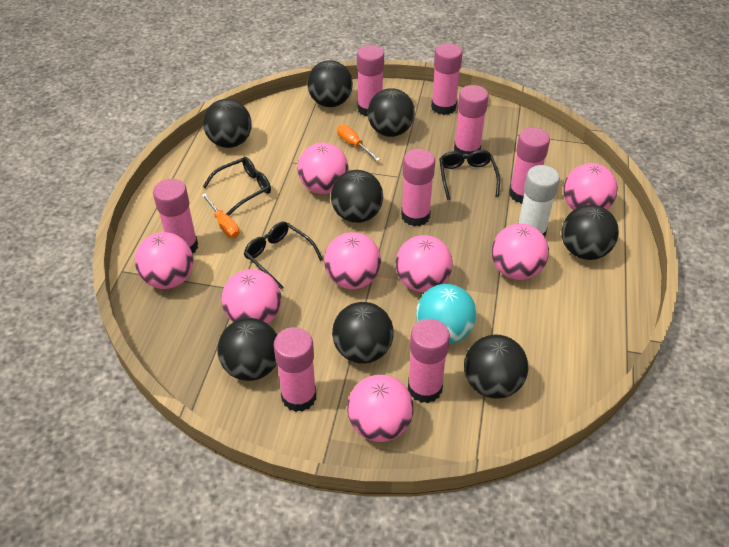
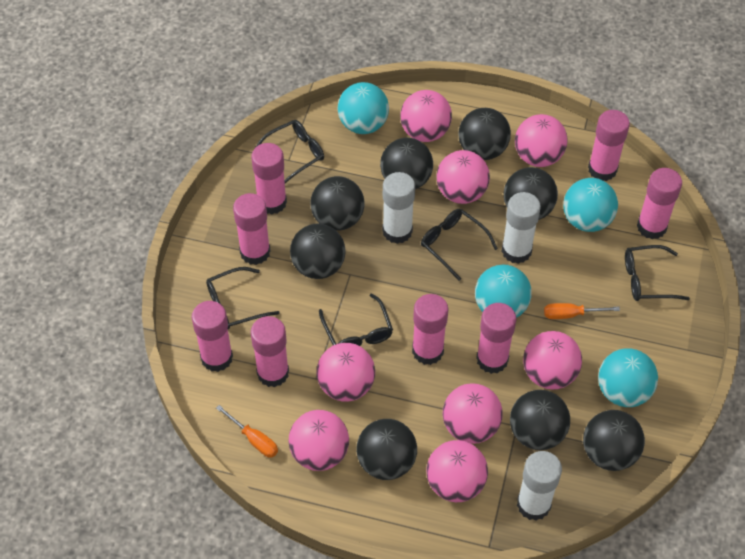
black glasses: [203,157,271,216] [244,221,323,289] [439,150,500,200] = 3 -> [206,267,280,329] [255,120,324,183] [319,293,393,346] [421,209,498,281] [625,245,690,301] = 5
turquoise ball: [416,284,477,344] = 1 -> [338,82,389,134] [475,265,531,318] [563,178,618,232] [598,348,658,407] = 4
white glue stick: [518,165,560,237] = 1 -> [382,172,415,244] [502,192,541,264] [517,451,562,521] = 3

